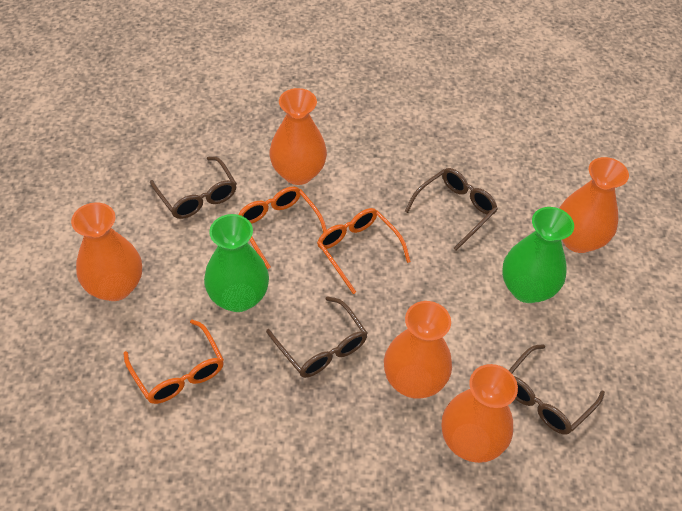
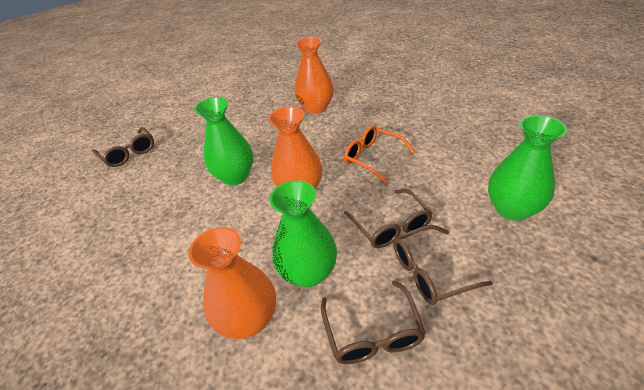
green vase: [204,214,269,312] [502,207,574,303] = 2 -> [195,97,253,185] [270,180,337,287] [488,115,567,221] = 3
orange glasses: [124,319,224,404] [238,187,327,269] [317,208,411,294] = 3 -> [344,126,415,184] = 1
orange vase: [71,202,142,301] [269,88,327,185] [384,301,452,399] [442,364,518,463] [559,157,629,253] = 5 -> [188,227,276,339] [269,107,322,189] [295,37,334,114] = 3

